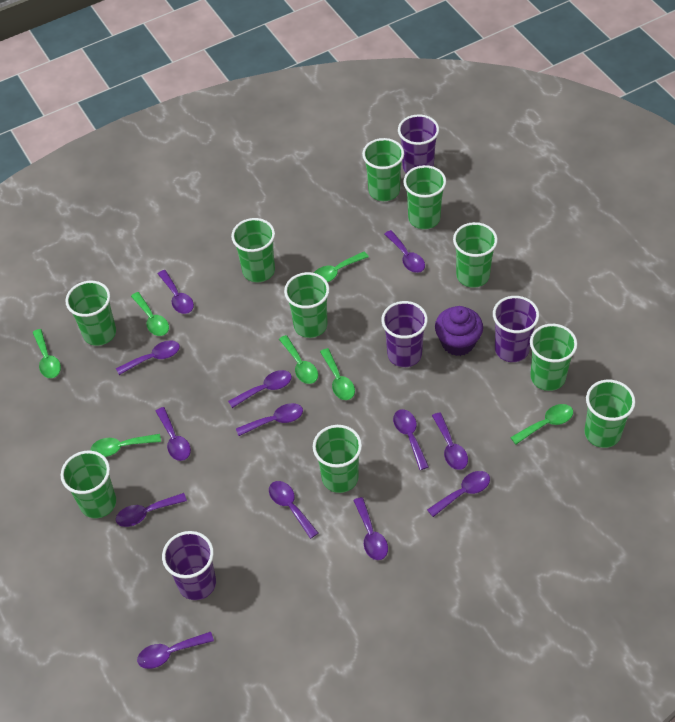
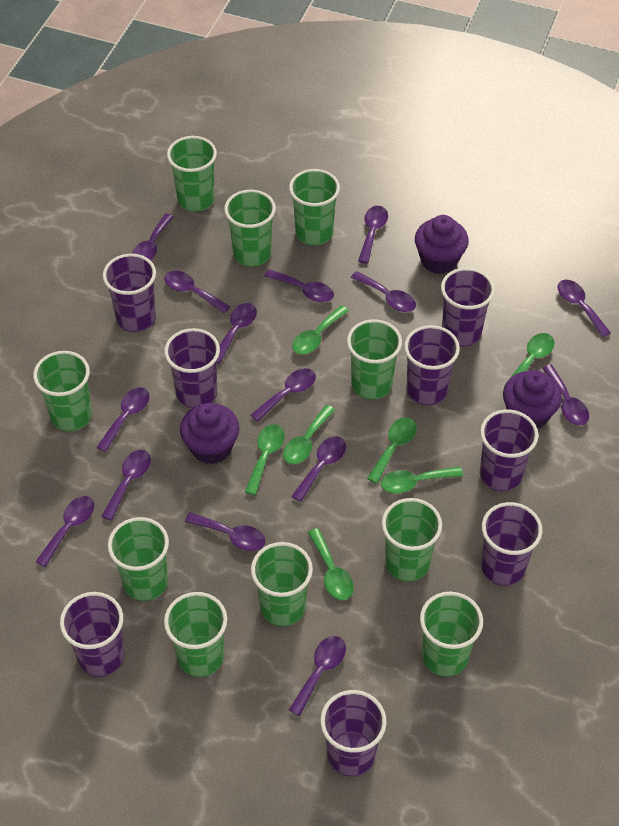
purple cup: [162,531,216,600] [381,301,428,367] [398,115,439,173] [493,296,539,362] = 4 -> [60,592,125,677] [103,254,156,332] [164,328,220,408] [320,690,387,776] [404,325,460,405] [441,268,495,346] [480,410,539,491] [481,502,543,586] = 8
purple cupcake: [435,306,483,356] = 1 -> [180,403,239,464] [415,215,469,274] [503,370,562,429] = 3
purple spoon: [116,340,180,375] [116,493,187,527] [137,632,214,669] [156,407,191,461] [158,270,194,314] [228,370,292,408] [236,403,303,436] [269,481,318,539] [353,497,388,560] [385,230,425,273] [393,409,429,470] [427,471,490,517] [432,413,468,470] = 13 -> [36,496,94,567] [96,387,149,452] [101,450,151,521] [132,214,174,260] [164,270,230,313] [184,512,266,551] [217,303,257,364] [251,368,316,422] [264,269,334,302] [289,636,346,716] [291,436,346,502] [351,271,416,312] [358,206,388,263] [542,364,589,426] [558,280,611,337] = 15

